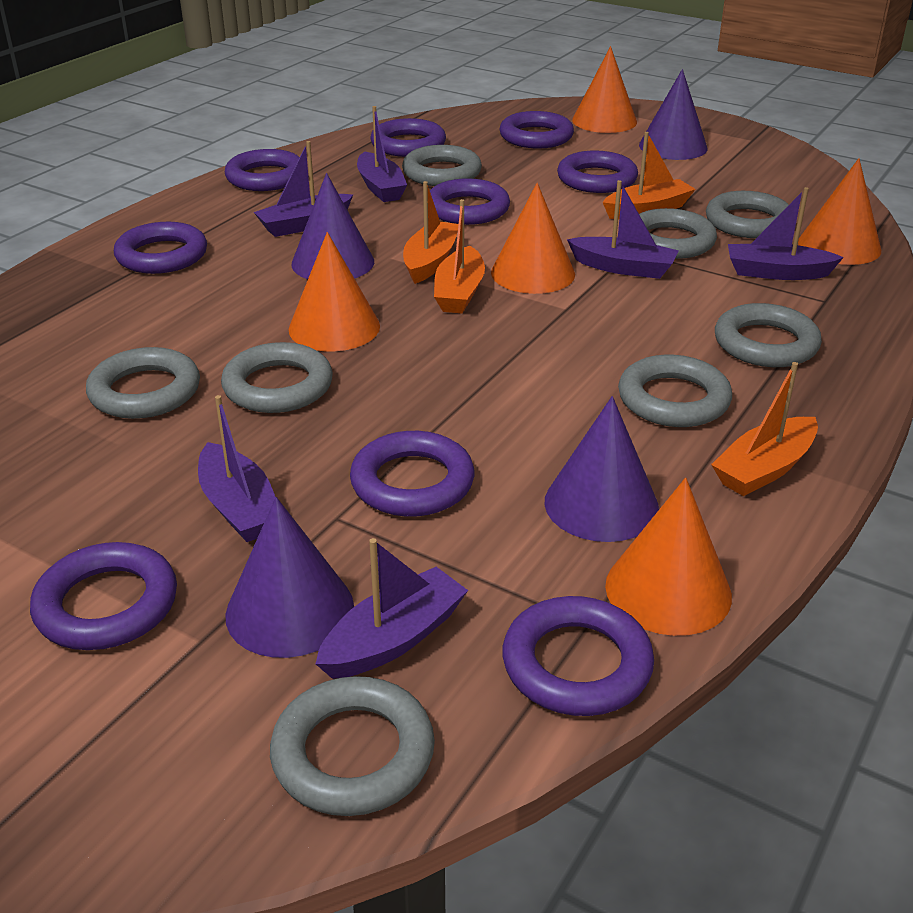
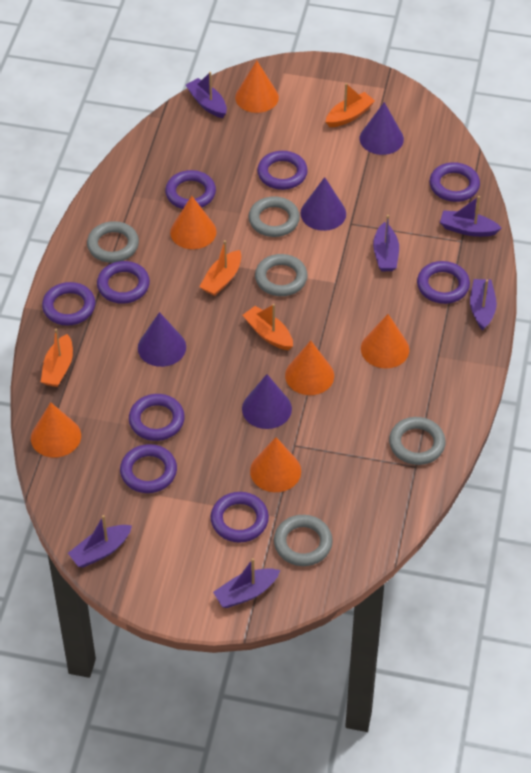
grey ring: [86,347,200,419] [221,342,333,413] [270,676,435,816] [402,145,482,186] [618,355,732,427] [639,208,717,259] [706,191,789,238] [715,303,822,367] = 8 -> [87,221,139,263] [248,196,300,237] [255,254,308,296] [274,515,333,566] [389,417,446,465] = 5
orange cone: [289,232,380,352] [491,183,575,294] [572,46,637,133] [605,478,732,636] [798,158,881,265] = 5 -> [31,402,81,458] [170,196,217,249] [235,61,279,113] [250,437,301,492] [285,341,334,395] [361,314,409,368] = 6

